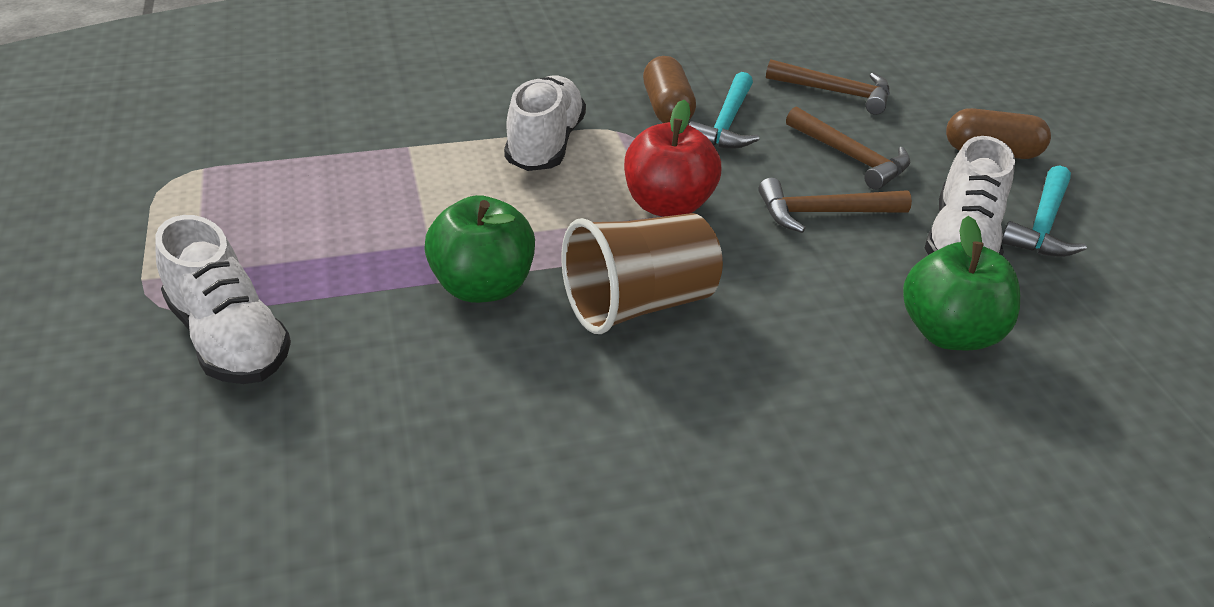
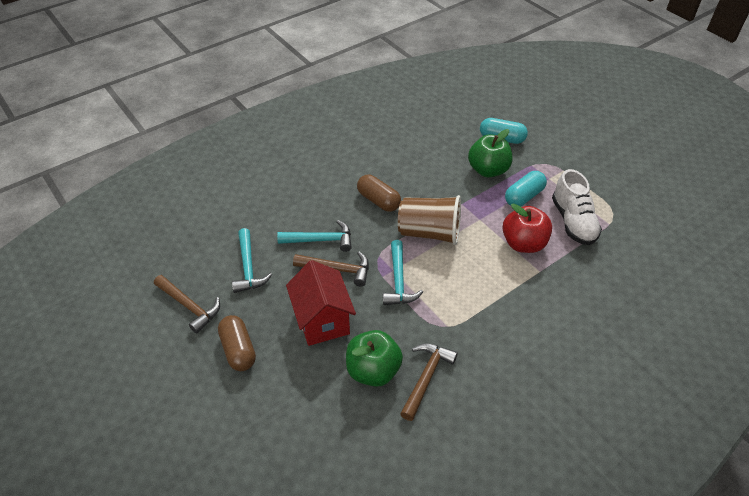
red house: none = 0 -> [286,260,356,346] = 1
turquoise capsule: none = 0 -> [480,118,528,144] [505,171,547,207] = 2
turquoise hammer: [689,72,759,149] [1002,165,1087,257] = 2 -> [232,228,272,293] [277,220,352,252] [383,240,423,305] = 3
white shoe: [155,215,291,384] [504,75,586,171] [925,136,1015,256] = 3 -> [552,169,602,245] = 1

